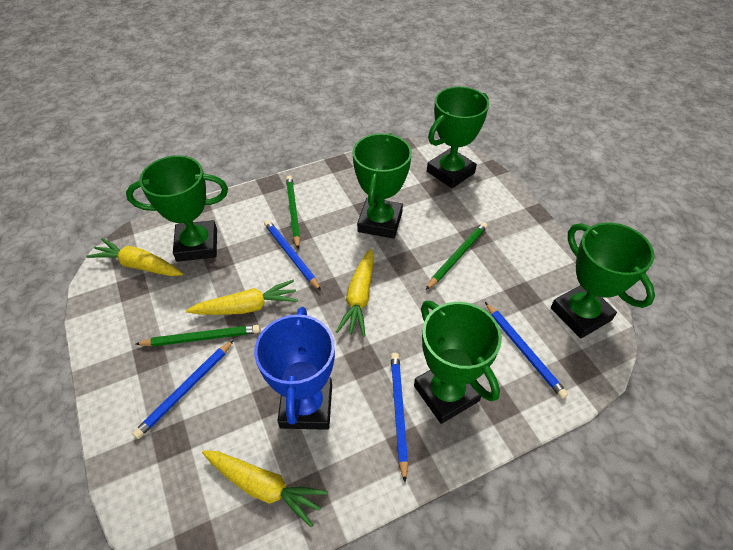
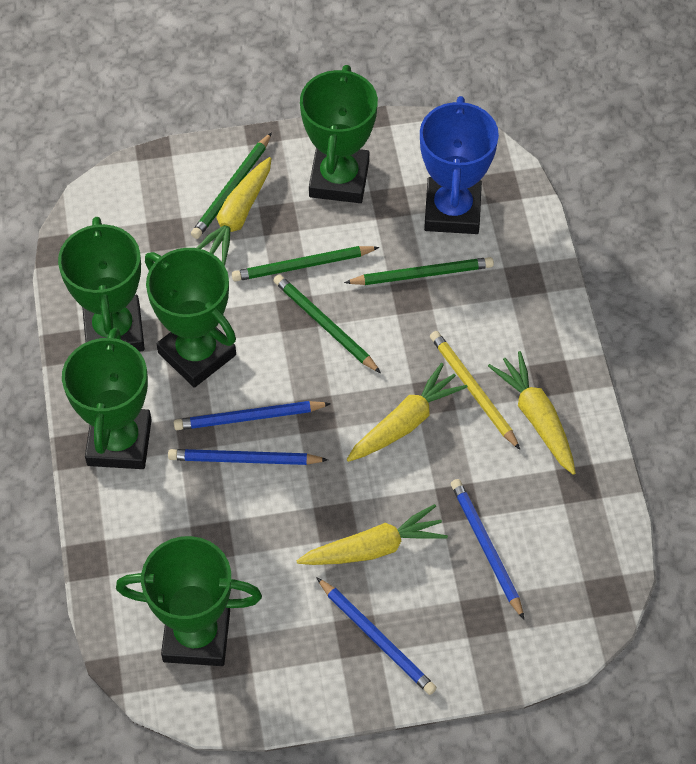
green pencil: [136,325,260,346] [286,176,300,249] [426,222,488,290] = 3 -> [191,132,272,239] [232,246,380,282] [273,274,381,373] [344,257,494,285] = 4
yellow pencil: none = 0 -> [430,331,520,450] = 1

